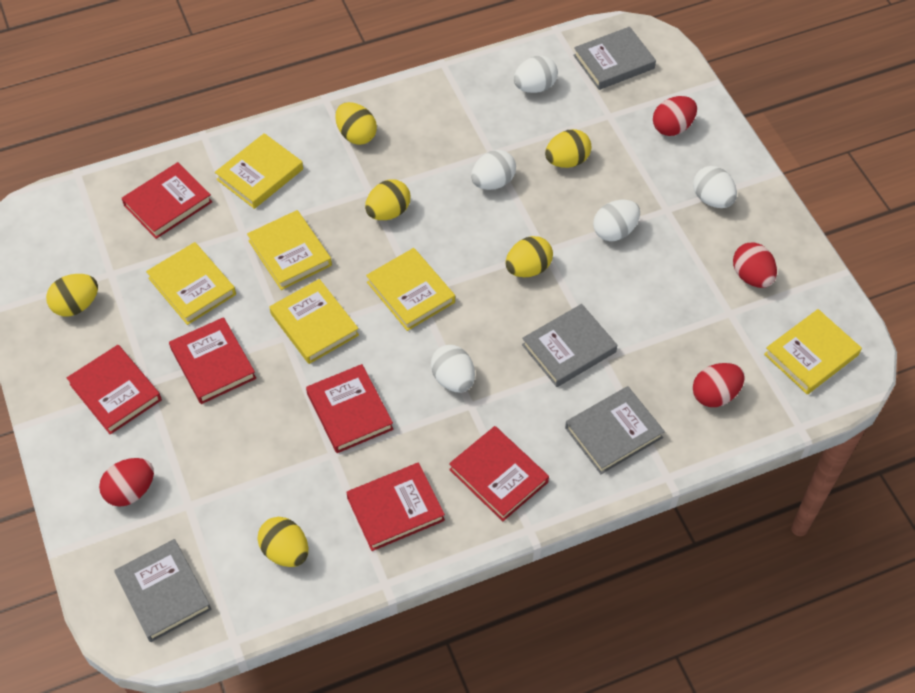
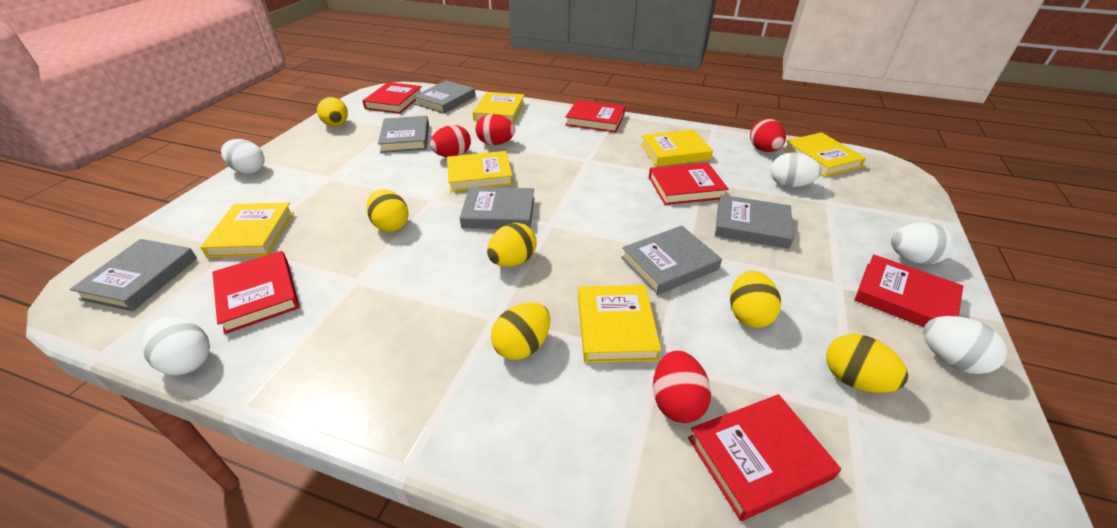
grey book: [114,539,212,642] [522,304,617,387] [565,386,665,474] [573,27,656,90] = 4 -> [70,239,197,311] [378,116,429,153] [413,80,476,114] [460,187,535,229] [621,226,722,295] [715,195,794,249] = 6

